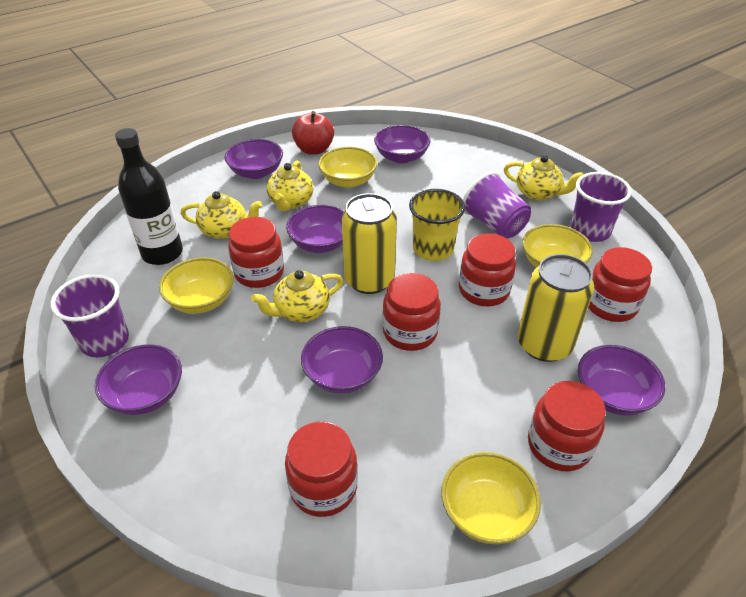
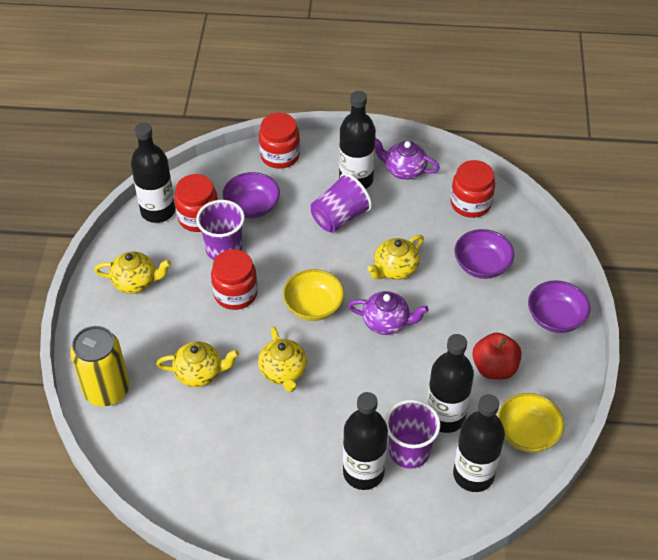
black bottle: [115,128,183,265] = 1 -> [131,123,175,223] [339,91,376,189] [343,392,388,490] [427,334,474,433] [453,394,505,492] = 5
purple bowl: [95,344,182,415] [224,139,283,179] [286,205,344,253] [301,326,383,394] [374,125,430,163] [578,345,665,416] = 6 -> [223,172,280,218] [454,229,514,279] [528,280,590,333] = 3
purple teapot: none = 0 -> [348,291,429,335] [375,138,440,180] = 2
red jar: [228,217,284,288] [285,422,358,517] [382,273,441,351] [459,233,516,306] [528,381,606,471] [588,247,652,322] = 6 -> [174,174,218,232] [211,249,258,310] [259,113,300,169] [451,160,495,218] = 4
yellow bowl: [159,257,234,314] [318,147,378,188] [442,452,541,544] [522,224,593,268] = 4 -> [283,269,344,321] [498,393,564,452] = 2
yellow can: [341,193,397,294] [517,254,594,362] = 2 -> [70,326,129,406] = 1
yellow cup: [409,189,465,261] = 1 -> none = 0

